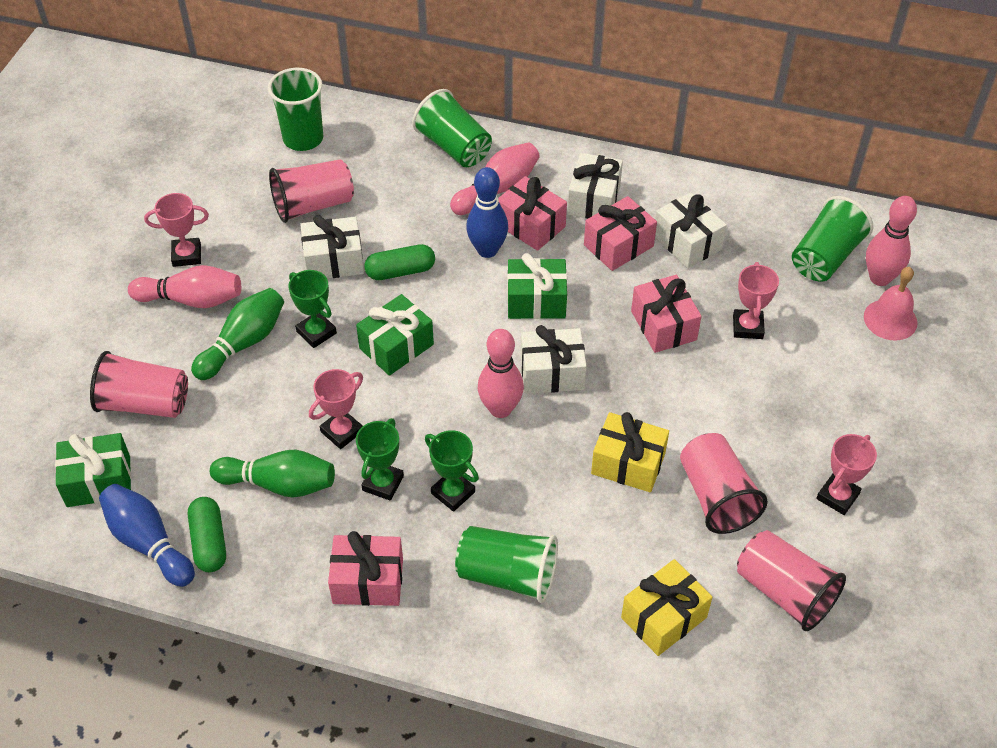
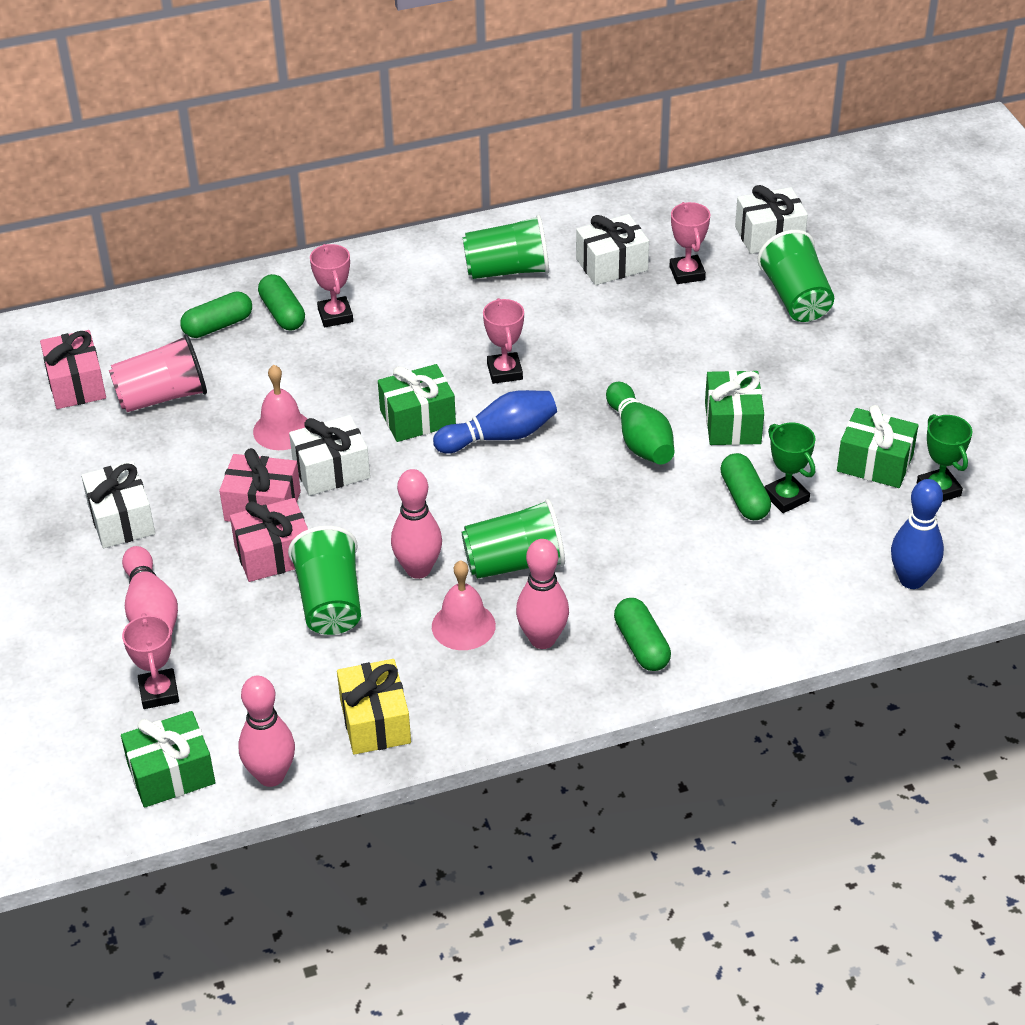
green bowling pin: [191,288,284,380] [210,450,335,498] = 2 -> [606,382,674,465] = 1
green capsule: [188,497,226,572] [364,244,435,280] = 2 -> [180,291,252,338] [258,274,305,331] [614,598,671,671] [720,453,771,520] = 4
green gift: [55,433,131,507] [356,294,434,376] [507,253,567,319] = 3 -> [121,711,215,808] [378,364,456,442] [705,370,764,445] [837,405,919,488] = 4
green trophy: [288,270,337,348] [356,418,404,501] [425,430,479,512] = 3 -> [764,423,816,513] [917,414,972,502] = 2
pink bell: [864,267,918,341] = 1 -> [253,365,307,450] [432,560,496,650] = 2
pink cup: [90,351,188,418] [269,159,354,223] [680,433,768,534] [737,530,846,631] = 4 -> [109,334,207,412] = 1
pink gift: [328,531,403,606] [498,176,567,251] [584,196,657,271] [631,275,702,353] = 4 -> [40,330,106,409] [219,448,301,522] [230,498,308,582] = 3
yellow gift: [591,412,669,492] [621,559,712,656] = 2 -> [337,659,411,754] = 1

